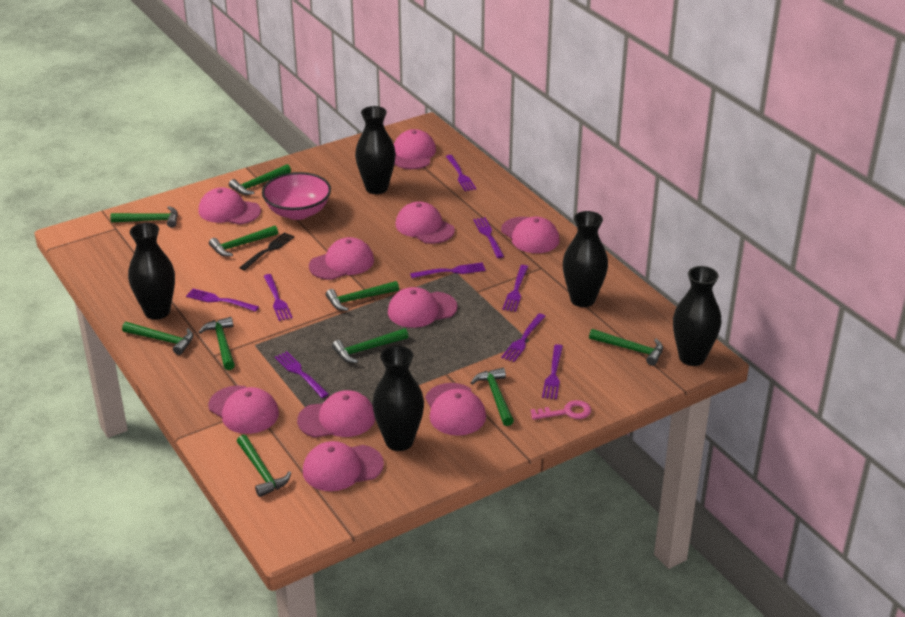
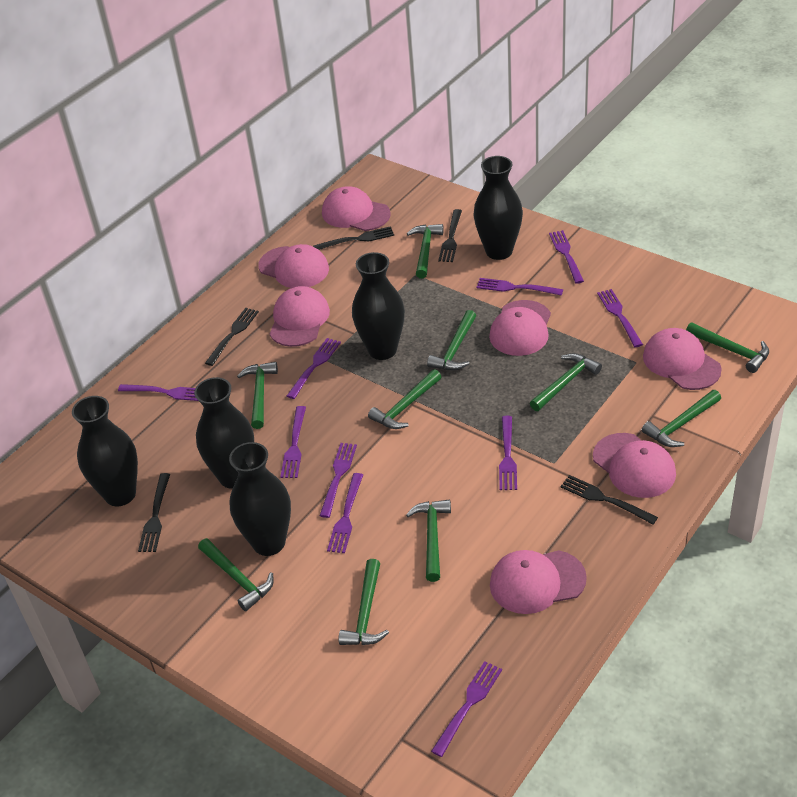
black fork: [239,232,294,270] = 1 -> [138,473,170,552] [205,308,259,366] [313,226,394,250] [438,209,462,262] [560,475,658,524] = 5
pink bowl: [262,172,331,220] = 1 -> none = 0
pink cap: [199,187,261,225] [208,385,279,434] [297,390,375,438] [303,441,384,491] [309,237,374,280] [388,287,457,328] [394,129,436,169] [396,201,455,244] [425,383,486,436] [501,217,560,253] = 10 -> [258,244,329,288] [270,286,330,347] [322,186,391,231] [489,300,551,356] [490,550,587,614] [593,433,676,498] [643,328,722,390] = 7
pink key: [530,400,591,420] = 1 -> none = 0
purple fork: [186,289,259,312] [264,274,292,321] [275,351,329,398] [410,262,486,278] [446,155,476,191] [473,217,504,258] [501,313,546,362] [503,265,528,312] [542,344,563,400] = 9 -> [118,384,198,401] [280,406,306,478] [287,338,341,399] [319,443,357,518] [327,473,363,553] [431,661,502,757] [477,278,563,296] [499,416,517,490] [549,230,584,284] [597,289,643,347] = 10

